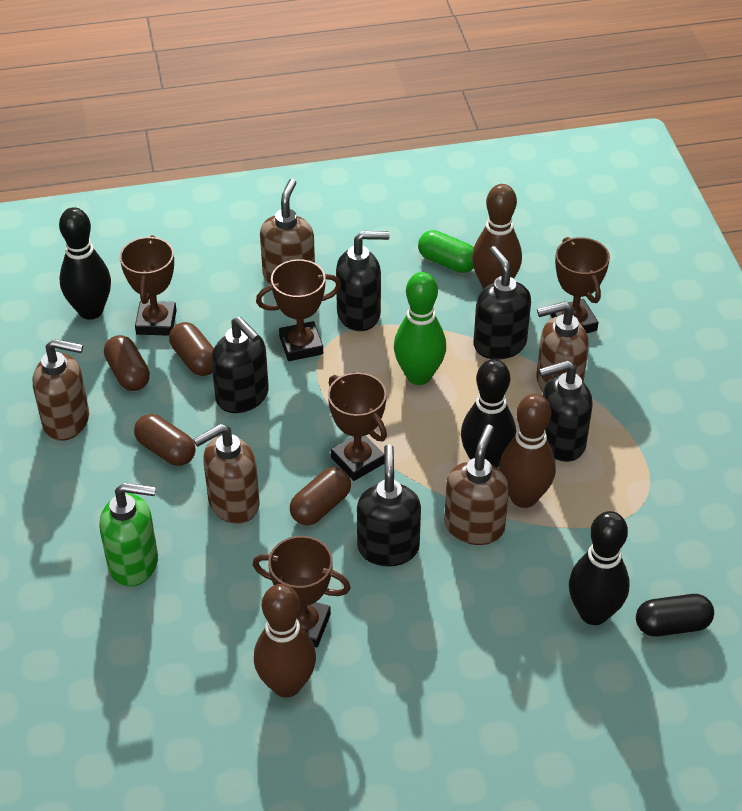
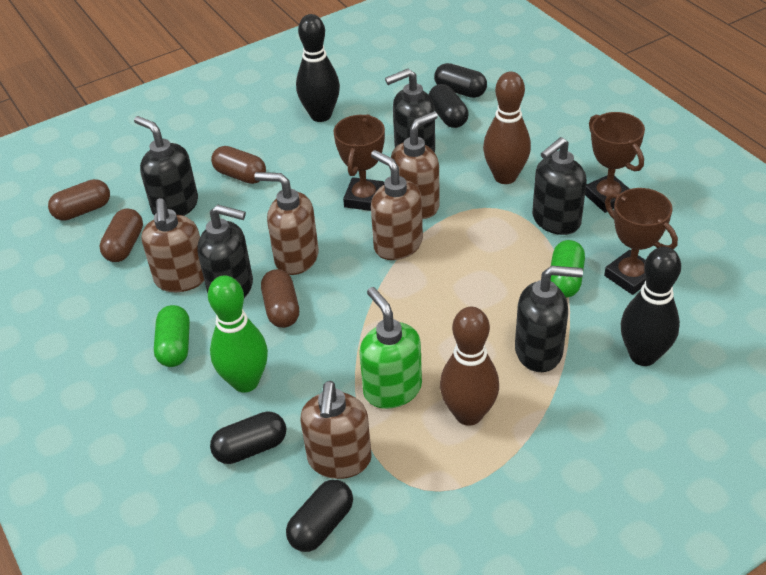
black bowling pin: [59,207,111,320] [461,359,516,468] [569,511,630,625] = 3 -> [296,14,340,122] [621,247,681,366] = 2
black capsule: [636,594,714,637] = 1 -> [210,411,286,464] [286,480,353,552] [429,84,468,128] [434,63,487,98] = 4
brown bowling pin: [254,584,316,698] [472,184,522,290] [499,394,556,508] = 3 -> [440,307,499,426] [483,72,531,184] = 2
brown trophy: [120,235,177,336] [253,536,351,648] [256,259,341,361] [328,372,387,481] [550,237,610,333] = 5 -> [334,114,385,211] [585,112,645,213] [604,188,678,295] = 3
green capsule: [418,230,474,273] = 1 -> [154,305,190,367] [551,240,585,298] = 2

